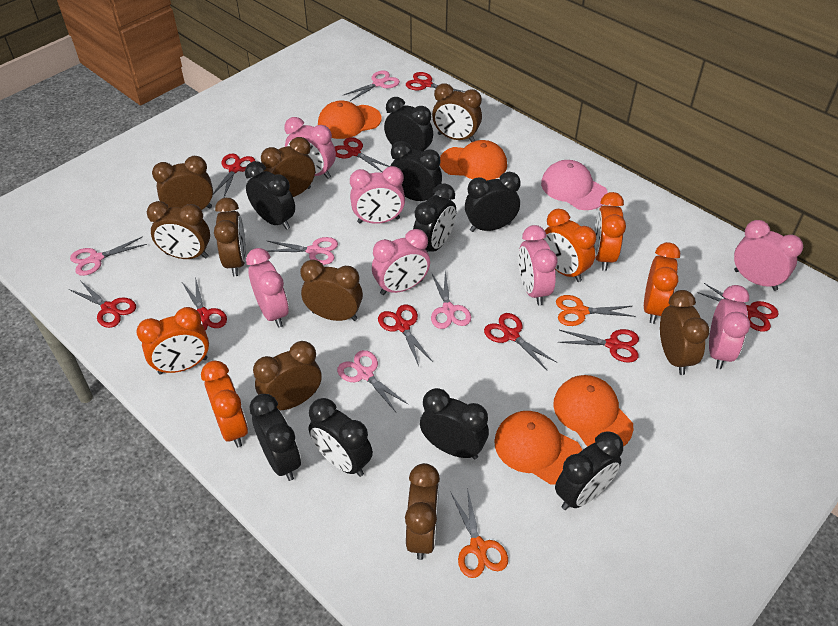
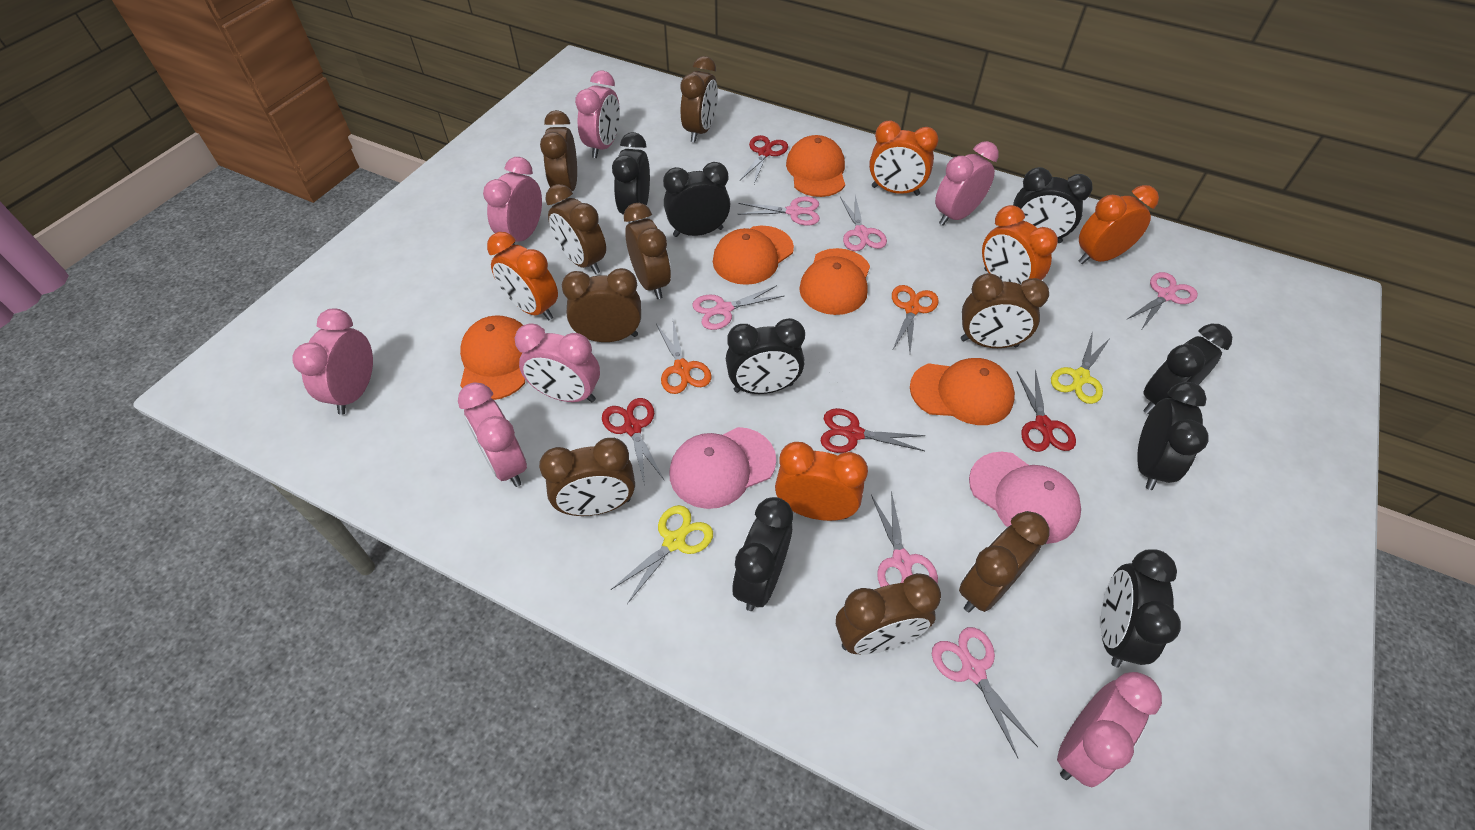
black clock: [245,161,295,230] [249,394,301,481] [308,398,373,477] [384,97,433,152] [391,141,442,201] [413,183,456,253] [420,388,489,459] [465,172,521,232] [555,431,623,510] = 9 -> [612,132,650,223] [663,162,730,237] [726,318,805,394] [732,497,793,611] [1013,167,1093,243] [1101,549,1181,668] [1137,382,1209,490] [1143,324,1232,414] = 8
orange cap: [318,101,382,139] [440,140,507,180] [494,411,582,485] [553,375,633,447] = 4 -> [460,315,525,400] [713,226,794,285] [786,135,845,197] [799,248,870,315] [910,358,1015,425] = 5
pink cap: [541,160,608,210] = 1 -> [669,427,776,509] [969,452,1081,544] = 2
pink scissors: [70,236,147,276] [267,237,338,265] [337,350,409,412] [344,71,400,101] [431,271,471,329] = 5 -> [692,285,784,330] [738,196,820,225] [840,196,887,251] [871,491,938,587] [932,627,1038,758] [1126,272,1198,329] = 6
red scissors: [69,281,136,328] [183,277,227,331] [213,154,255,197] [335,137,390,173] [378,305,433,366] [406,72,466,92] [484,313,558,370] [558,329,639,363] [698,283,778,332] = 9 -> [602,398,664,486] [740,135,788,184] [821,408,926,453] [1017,370,1076,452] = 4
yellow scissors: none = 0 -> [611,505,713,604] [1051,331,1111,404] = 2

